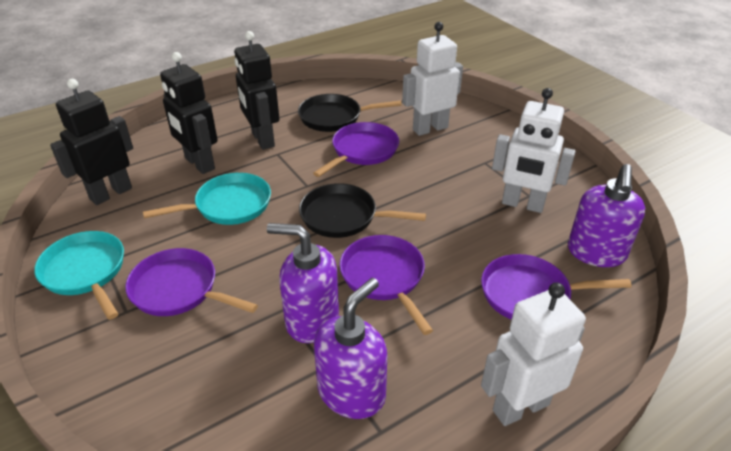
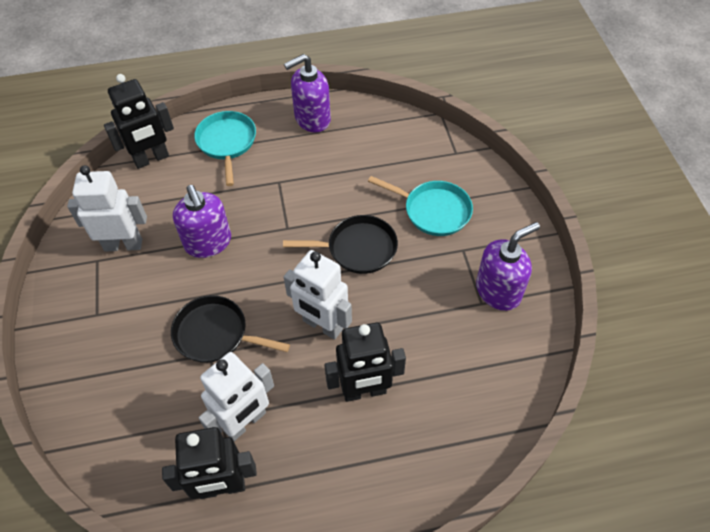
purple pan: [125,248,258,316] [313,122,399,177] [339,235,433,335] [481,254,632,320] = 4 -> none = 0

